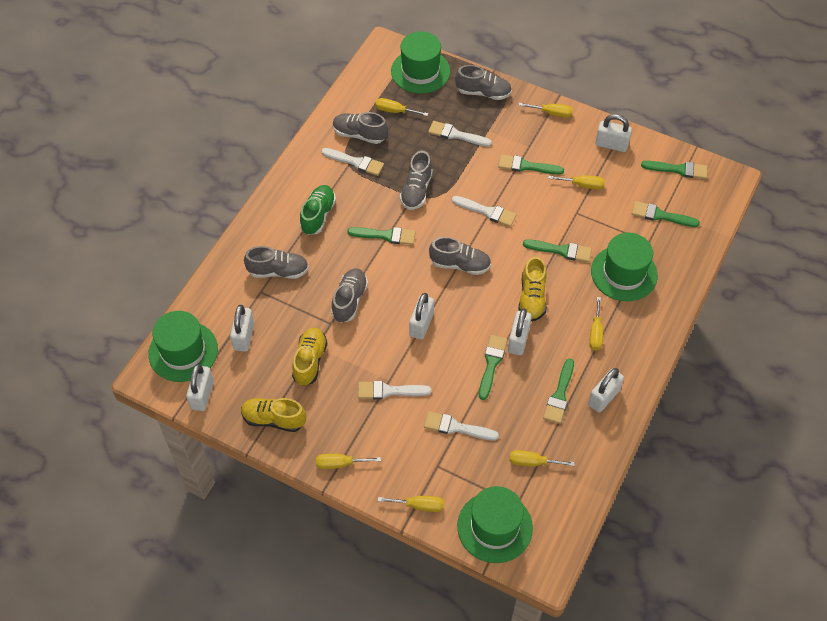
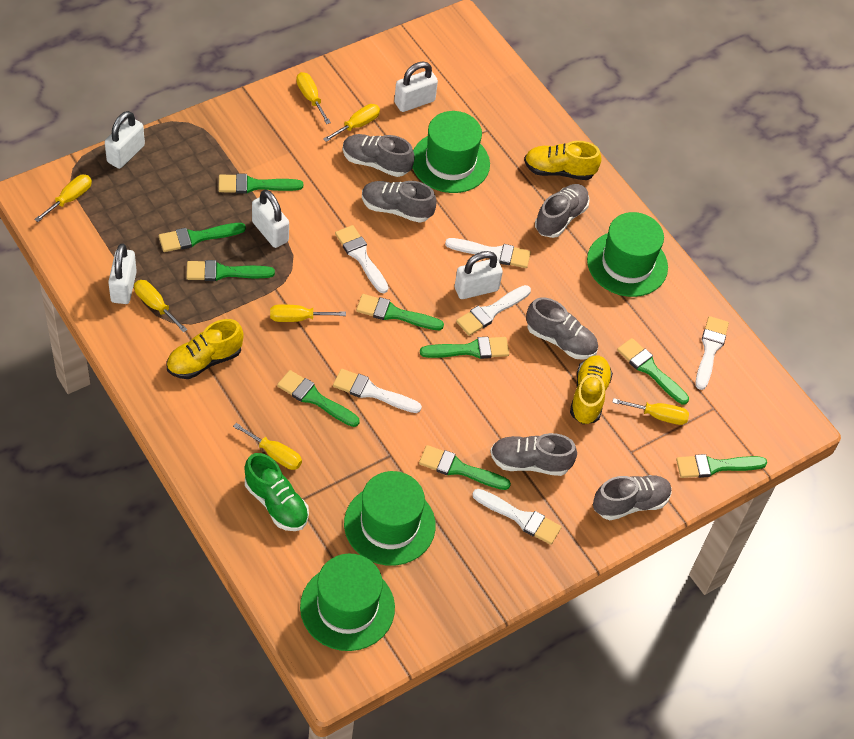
green brush: [347,227,416,245] [479,335,507,400] [498,154,564,175] [523,239,592,262] [543,359,574,424] [632,201,700,227] [641,161,707,179] = 7 -> [159,223,246,252] [186,260,275,281] [219,174,303,194] [277,370,360,427] [356,294,444,330] [419,445,511,490] [420,337,509,359] [617,338,689,404] [676,454,767,478] = 9
white brush: [321,148,384,176] [358,381,432,399] [424,411,499,441] [428,121,492,147] [452,196,517,227] = 5 -> [333,369,422,413] [335,225,388,293] [445,238,531,268] [456,285,531,336] [472,489,562,545] [696,316,729,390] = 6
white padlock: [186,364,214,411] [230,305,254,352] [409,293,434,340] [508,308,532,355] [588,368,624,413] [595,114,632,152] = 6 -> [105,111,145,169] [108,243,137,304] [252,190,289,248] [394,61,438,112] [455,251,503,299] = 5

